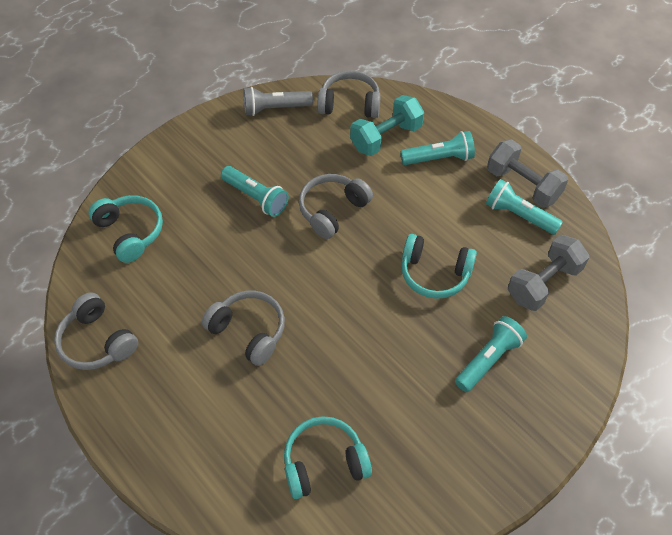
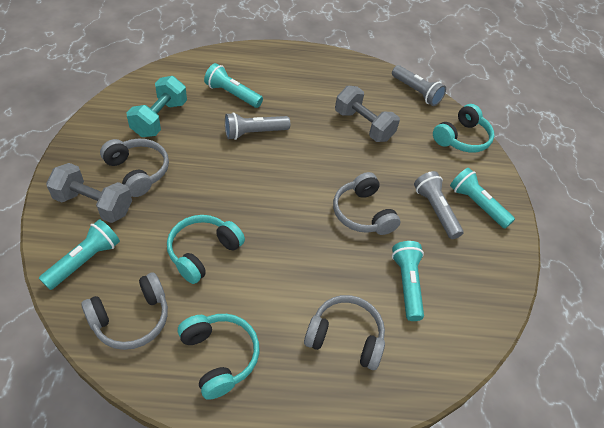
grey flashlight: [244,87,313,116] = 1 -> [225,112,290,140] [392,65,446,106] [414,171,464,239] = 3

